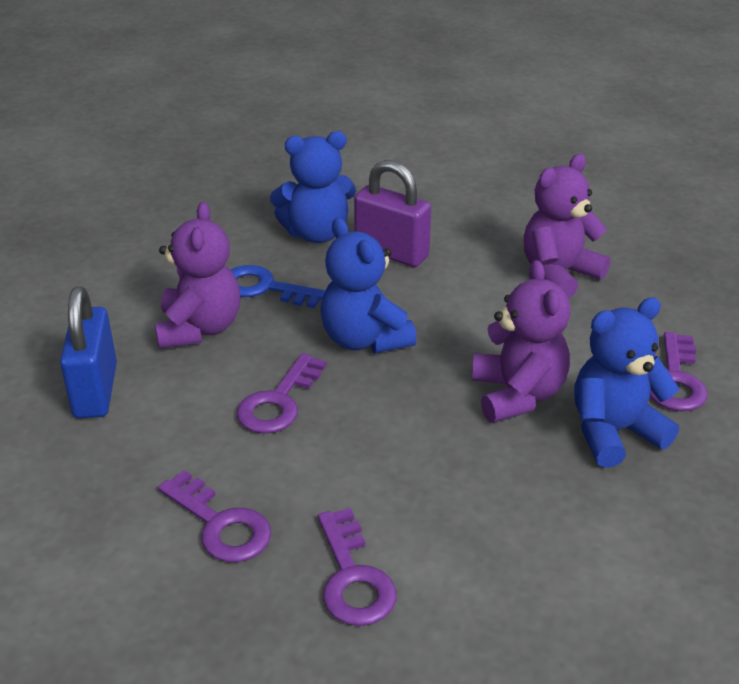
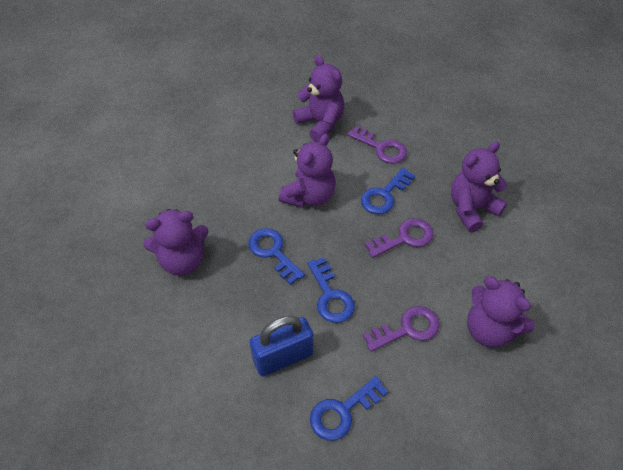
blue key: [231,265,325,308] = 1 -> [248,228,305,285] [307,257,355,323] [310,376,388,441] [361,168,415,214] = 4
blue teddy bear: [270,131,356,243] [320,217,417,353] [574,297,680,468] = 3 -> none = 0
purple key: [158,470,271,562] [236,353,327,434] [318,508,397,626] [650,332,708,411] = 4 -> [348,125,407,164] [363,306,440,352] [365,218,433,258] = 3
purple padlock: [354,160,431,267] = 1 -> none = 0
purple teddy bear: [155,202,240,349] [472,260,571,423] [524,154,610,299] = 3 -> [143,209,208,276] [279,134,336,208] [293,55,344,142] [451,142,507,232] [467,276,535,347] = 5

